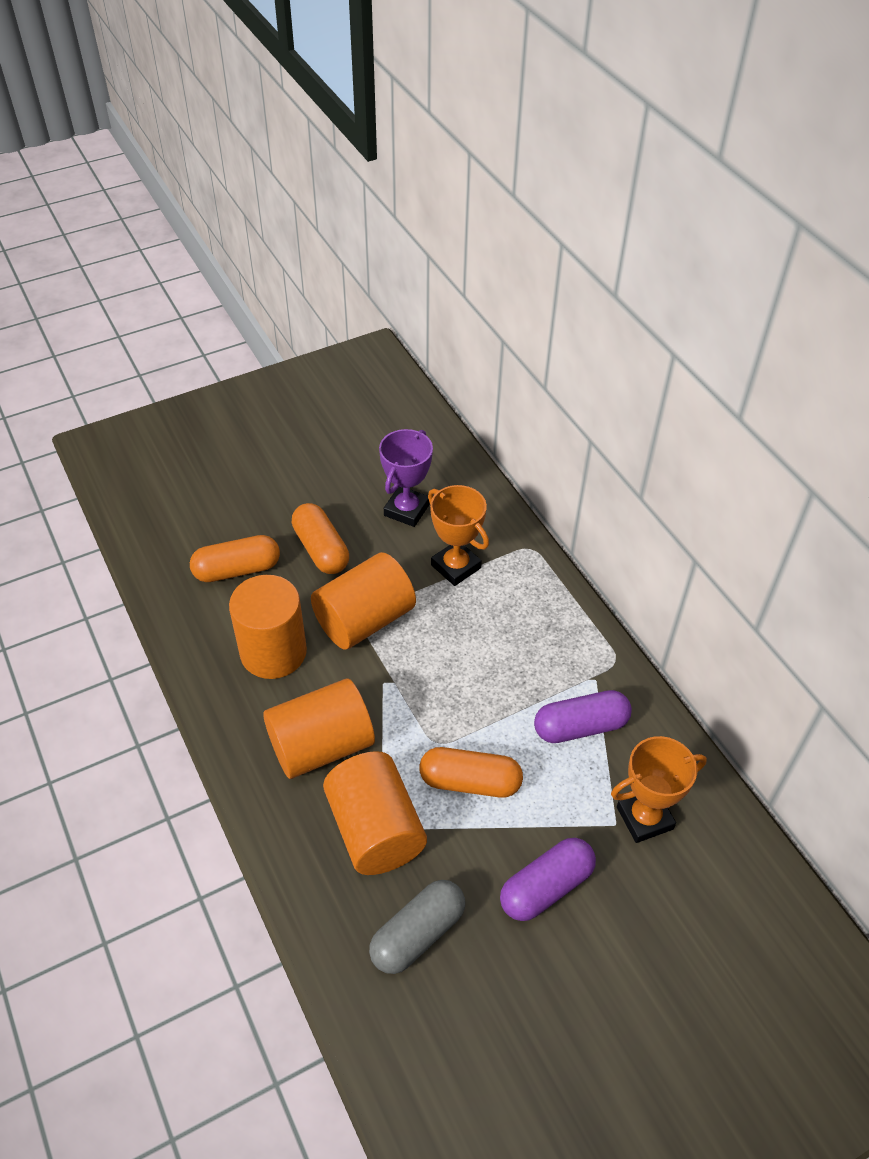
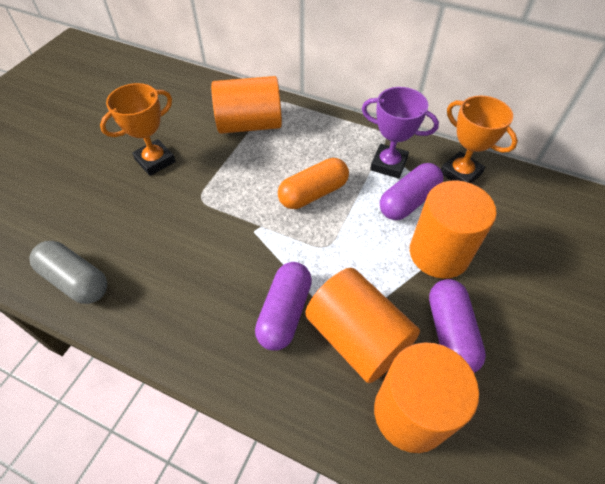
orange capsule: [190,535,280,582] [292,503,349,574] [419,747,523,798] = 3 -> [278,158,349,209] = 1
purple capsule: [500,838,596,921] [534,690,632,743] = 2 -> [255,262,312,351] [380,163,444,220] [429,279,486,373] = 3

